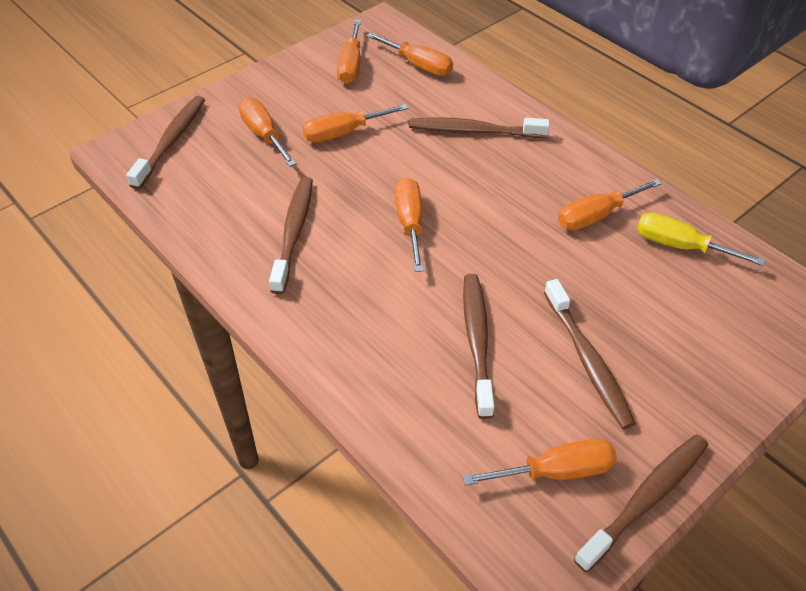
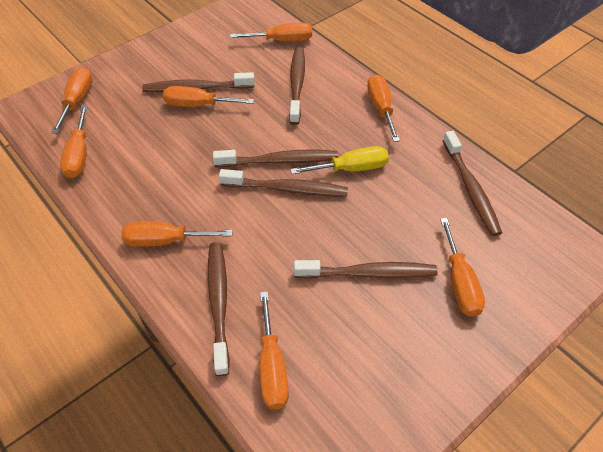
brown toothbrush: [126,96,205,189] [269,177,313,294] [409,117,550,138] [463,274,494,419] [544,279,636,429] [574,434,708,572] = 6 -> [142,72,255,92] [208,242,230,376] [213,150,338,167] [219,169,348,197] [289,47,305,125] [294,260,438,279] [443,131,502,236] = 7
orange screwdriver: [238,97,296,167] [302,104,409,142] [337,19,361,84] [366,32,453,76] [395,177,424,272] [463,438,617,486] [558,179,662,230] = 7 -> [51,67,93,134] [60,105,88,178] [121,221,233,247] [163,86,254,107] [230,23,312,41] [259,291,289,409] [367,74,400,142] [440,218,485,317] = 8

